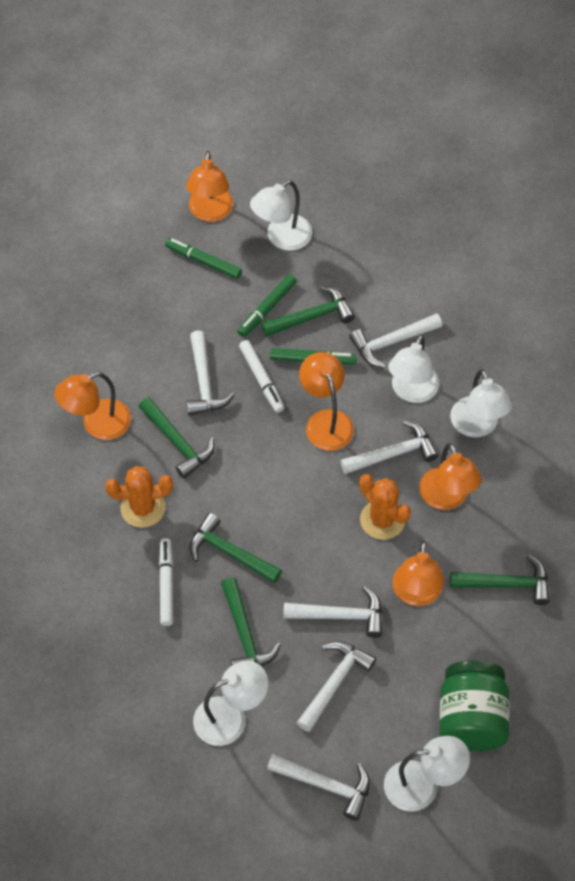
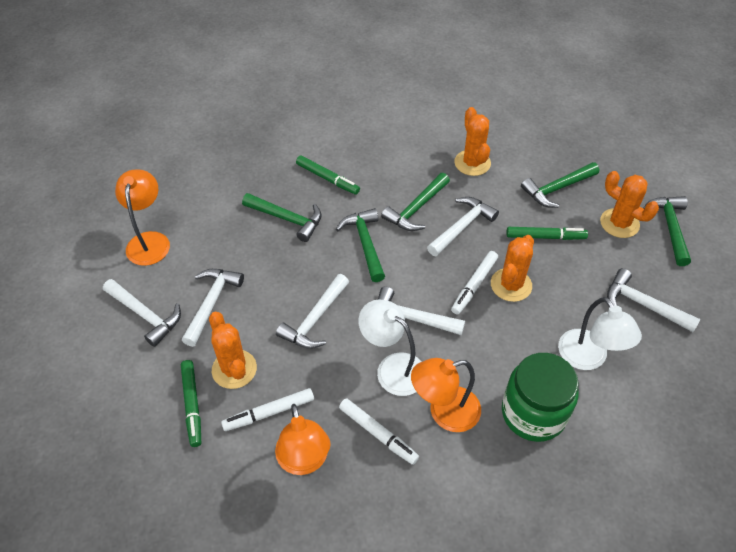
orange cactus: [105,466,173,528] [359,474,411,540] = 2 -> [209,312,257,389] [454,107,491,176] [491,235,534,302] [600,171,659,238] = 4
orange lamp: [55,372,131,440] [186,151,233,222] [299,352,354,451] [392,541,444,606] [419,443,482,510] = 5 -> [115,169,170,266] [275,404,331,475] [411,358,481,432] = 3
white lamp: [193,661,268,746] [250,180,312,251] [384,736,470,812] [388,334,439,403] [450,369,512,437] = 5 -> [358,299,422,396] [558,297,642,370] = 2
white marker: [159,538,173,626] [239,340,284,413] = 2 -> [221,388,314,431] [339,398,419,465] [451,251,498,315] = 3

